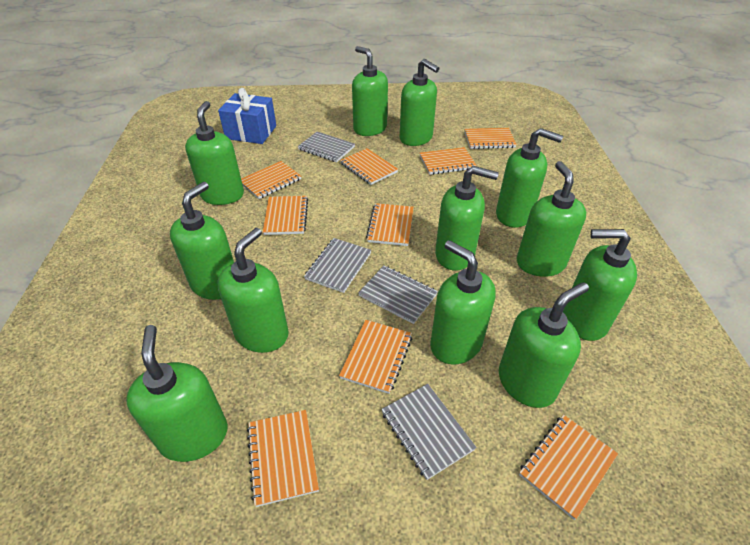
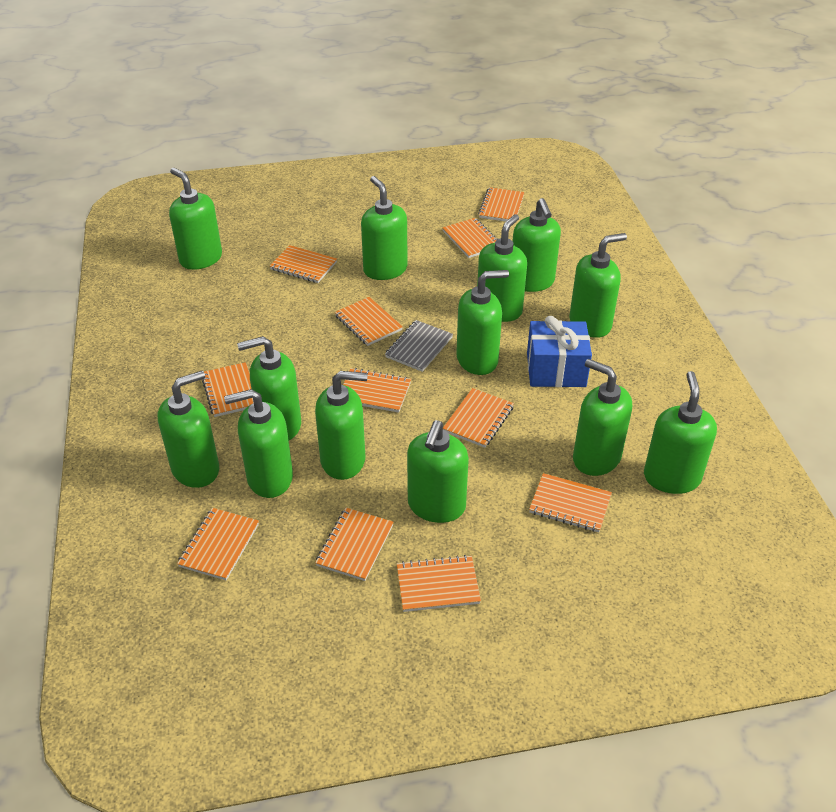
green soap dispenser: [126,325,228,462] [170,182,234,300] [185,101,244,205] [218,228,289,353] [352,46,388,136] [400,59,439,146] [430,240,496,364] [435,166,499,271] [496,128,563,228] [499,282,589,408] [517,161,586,277] [563,229,637,341] = 12 -> [158,371,219,488] [169,168,222,270] [224,389,293,498] [237,336,301,440] [315,371,368,480] [361,176,408,280] [407,420,469,523] [456,270,509,375] [477,214,527,322] [513,198,561,292] [569,233,627,338] [573,359,632,476] [644,371,717,494] = 13
grey notebook: [298,132,355,162] [304,238,371,293] [358,266,438,324] [381,384,476,480] = 4 -> [385,320,453,372] = 1
orange notebook: [241,161,301,199] [247,410,319,507] [263,196,308,235] [339,320,413,394] [340,148,398,185] [366,203,414,246] [420,147,477,175] [464,128,517,149] [519,415,618,520] = 9 -> [177,508,259,581] [202,362,254,417] [270,245,337,283] [315,508,393,581] [335,297,403,346] [343,368,411,413] [397,555,481,612] [442,218,497,258] [443,388,514,448] [478,187,524,221] [529,473,612,532] = 11

